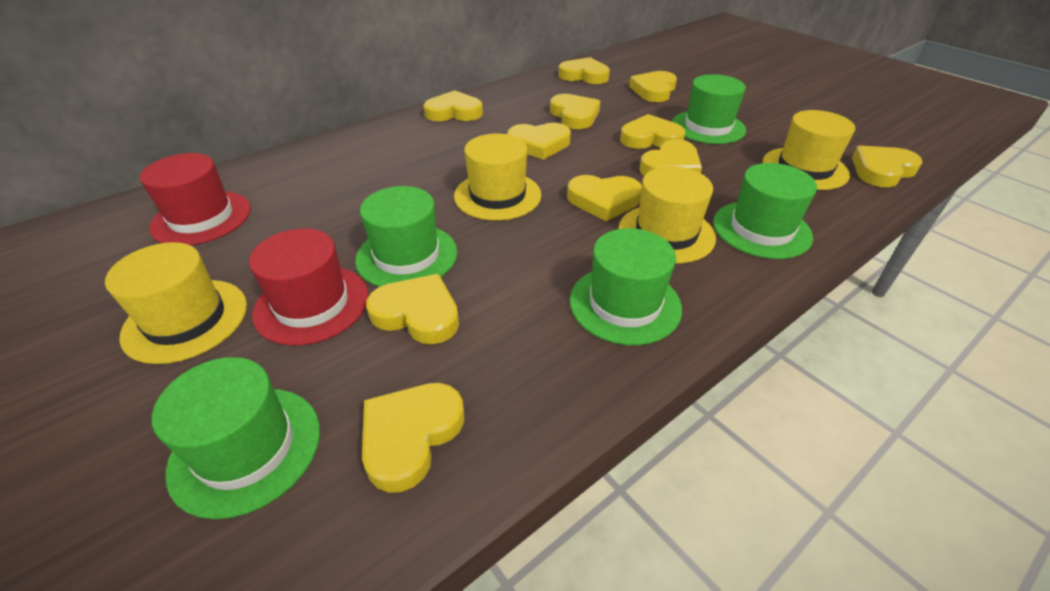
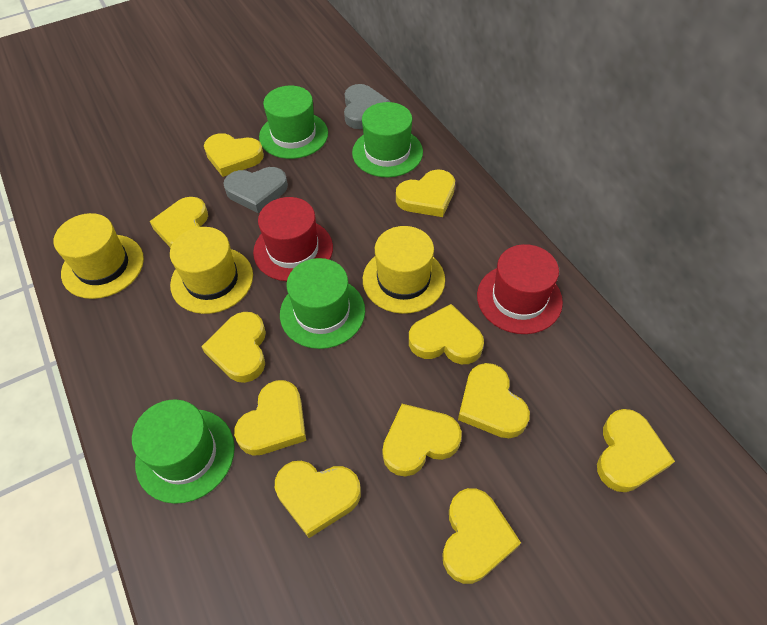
green hat: [152,357,320,519] [355,186,457,287] [570,228,682,345] [672,74,746,144] [713,163,817,259] = 5 -> [132,399,235,504] [259,86,328,159] [280,258,365,349] [352,102,423,177] = 4
grey heart: none = 0 -> [223,167,288,213] [344,84,391,129] = 2
yellow hat: [105,242,247,364] [454,134,541,221] [618,166,716,264] [763,110,855,190] = 4 -> [54,213,144,299] [170,227,253,314] [363,226,445,314] = 3

